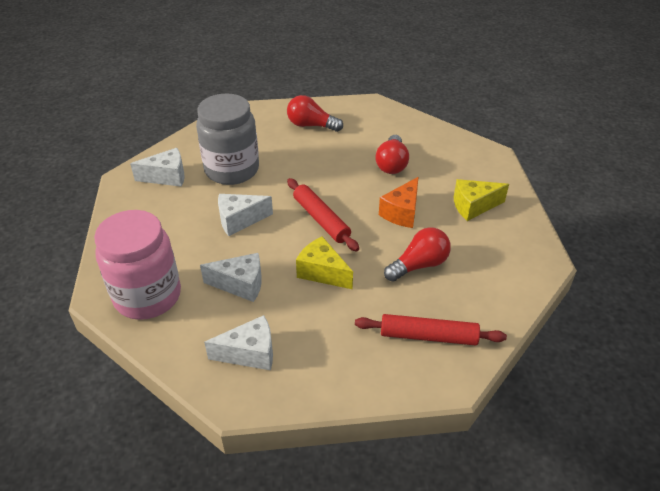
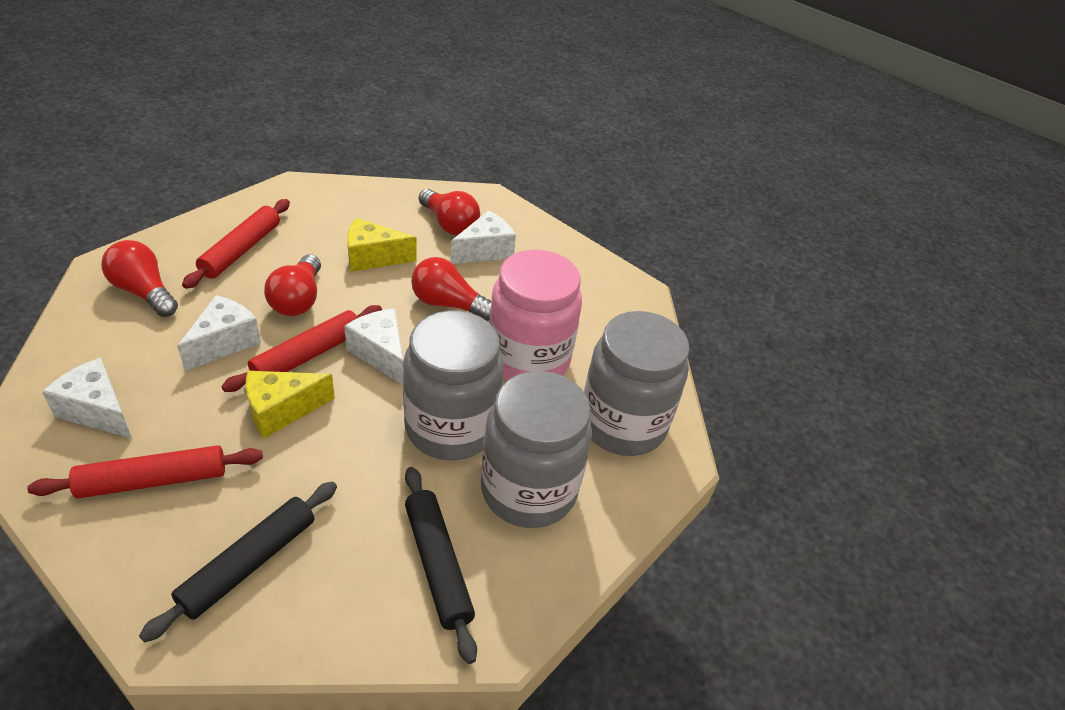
black rolling pin: none = 0 -> [139,481,337,643] [405,467,477,664] = 2
grey jar: [196,93,259,185] = 1 -> [403,310,504,460] [481,371,592,528] [584,311,690,456] = 3
orange cheese: [379,177,419,228] = 1 -> none = 0
red light bulb: [287,95,343,132] [375,135,409,174] [384,227,451,282] = 3 -> [101,240,178,317] [264,254,321,316] [411,257,491,321] [419,189,480,235] = 4
red rolling pin: [287,178,359,252] [355,314,507,346] = 2 -> [27,445,263,499] [182,199,290,289] [222,305,382,392] = 3

